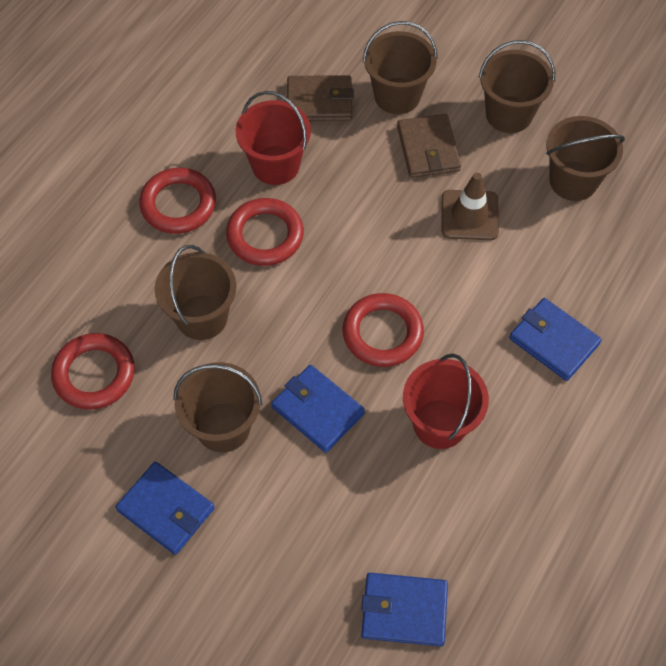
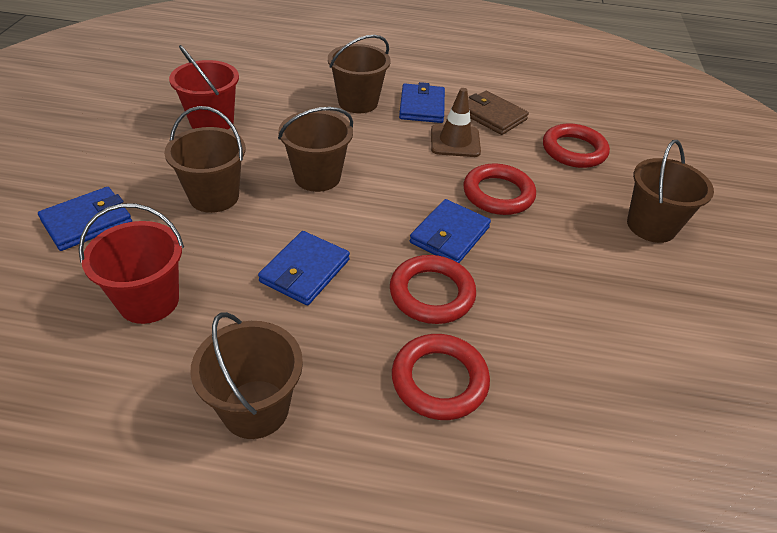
brown wallet: [287,75,354,121] [397,114,461,178] = 2 -> [468,91,529,135] = 1

